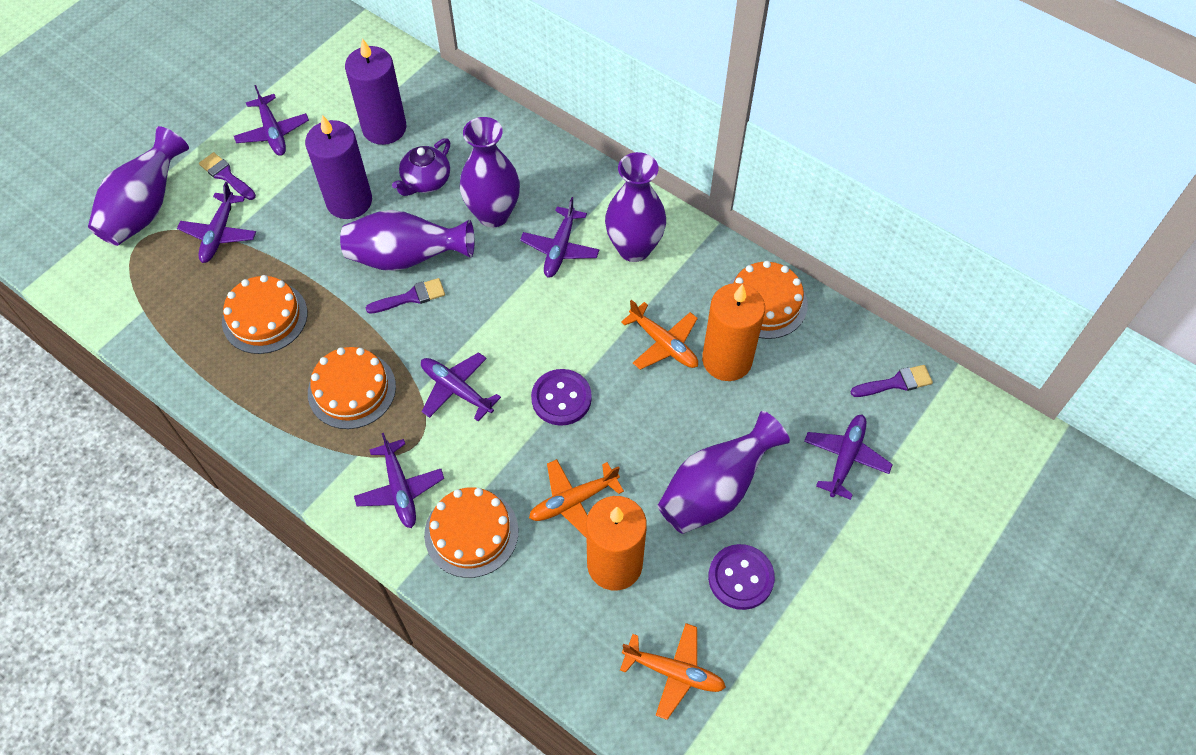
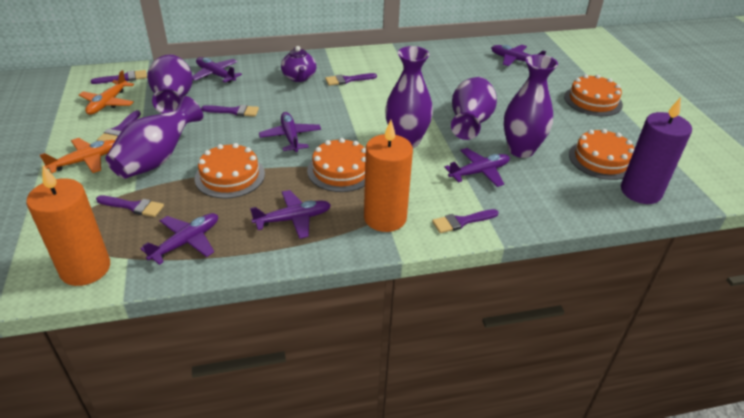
orange plane: [529,459,624,537] [620,623,726,720] [621,300,698,370] = 3 -> [40,138,115,173] [79,70,134,115] = 2
purple brush: [199,152,256,200] [366,278,445,314] [850,365,933,397] = 3 -> [91,70,147,84] [96,196,164,217] [97,110,141,141] [201,105,259,117] [325,73,377,86] [432,209,499,233] = 6
purple button: [531,369,592,426] [708,544,775,610] = 2 -> none = 0
purple candle: [305,115,372,219] [345,38,406,145] = 2 -> [621,97,692,204] = 1

